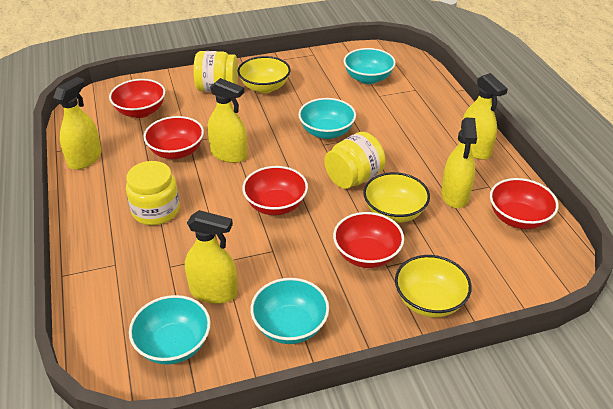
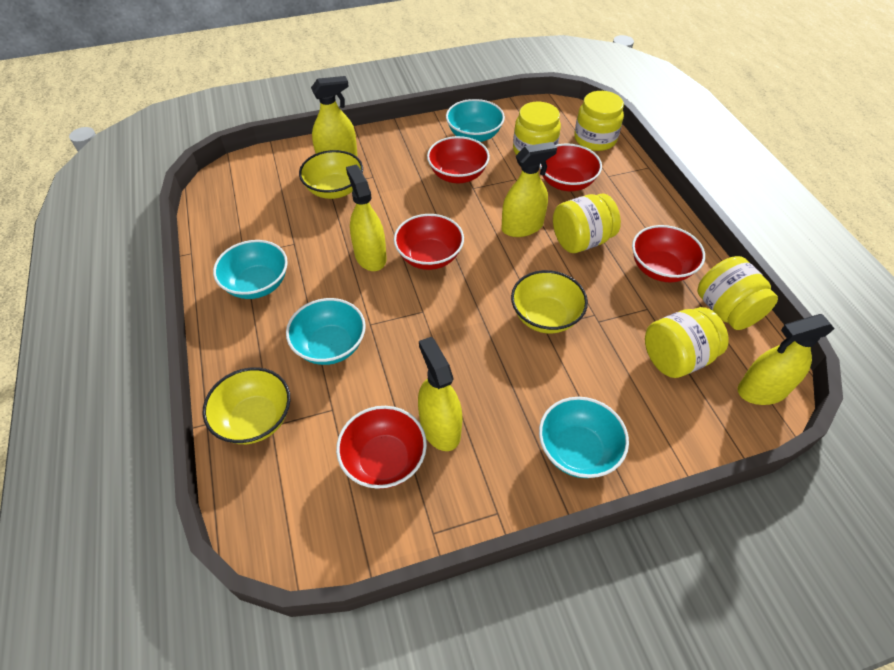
yellow jar: [126,161,180,225] [193,51,238,92] [324,132,386,189] = 3 -> [513,102,561,155] [553,193,621,253] [574,91,624,151] [645,307,729,378] [697,256,778,330] = 5

